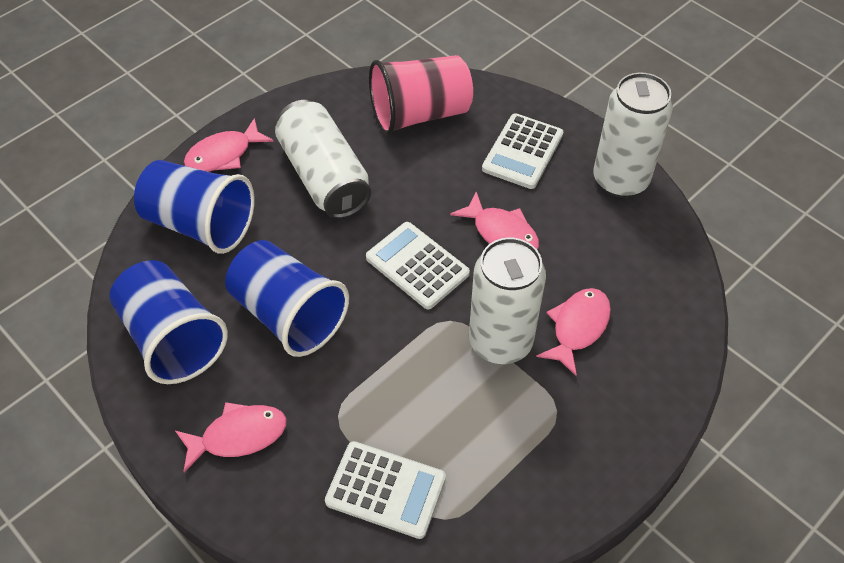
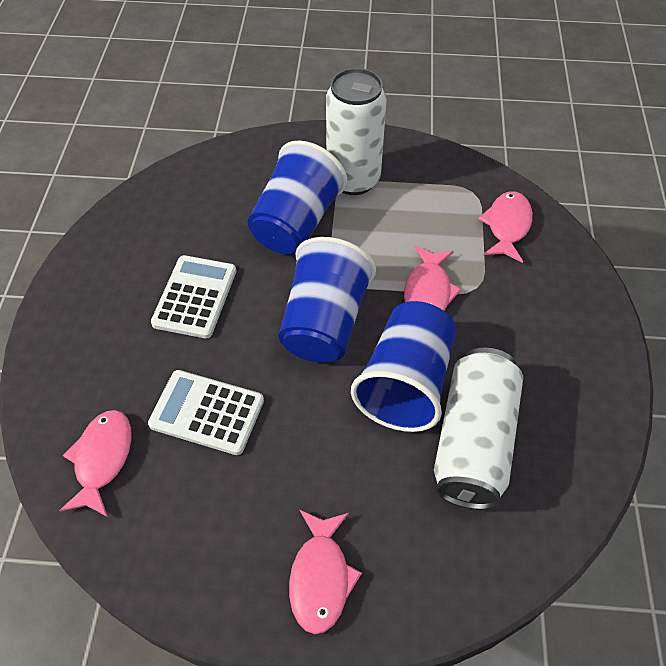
pink cup: [369,55,473,135] = 1 -> none = 0
white calculator: [325,441,446,539] [366,222,470,309] [482,113,563,189] = 3 -> [148,370,264,455] [151,255,236,339] = 2
white can: [275,100,371,219] [469,237,546,364] [593,72,673,198] = 3 -> [326,68,387,195] [434,348,523,510] = 2

